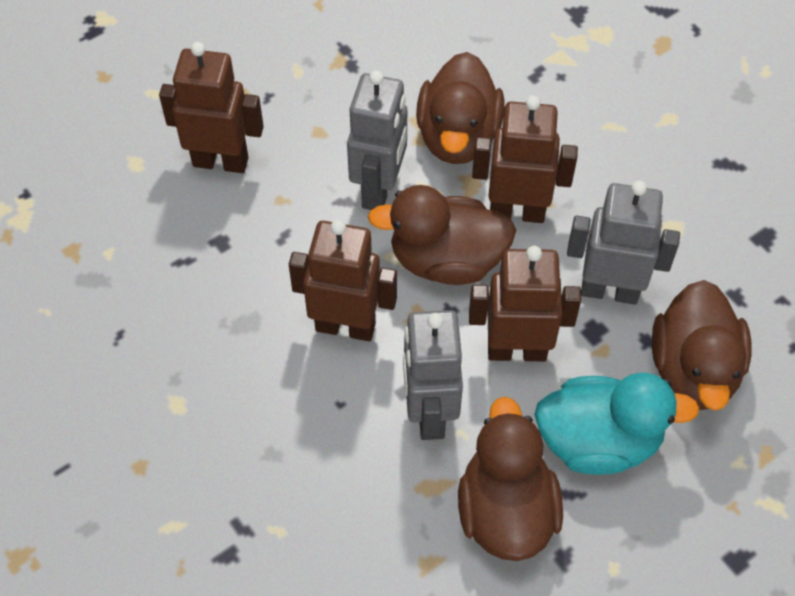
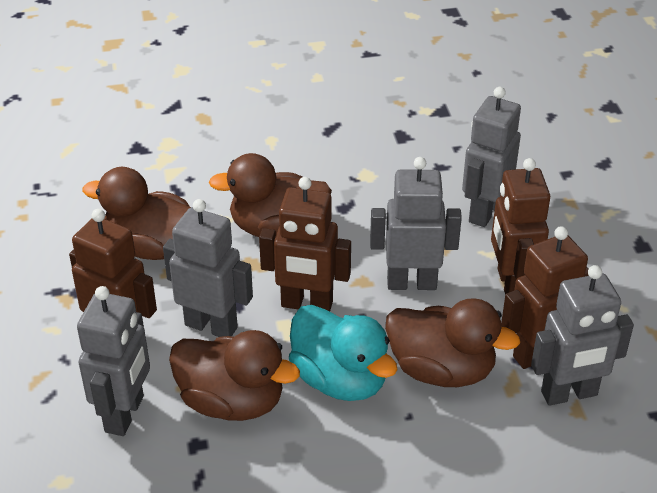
grey robot: [347,70,407,210] [403,310,463,440] [567,180,680,305] = 3 -> [77,286,150,436] [163,199,253,337] [370,157,462,290] [462,87,521,227] [531,265,634,406] = 5

